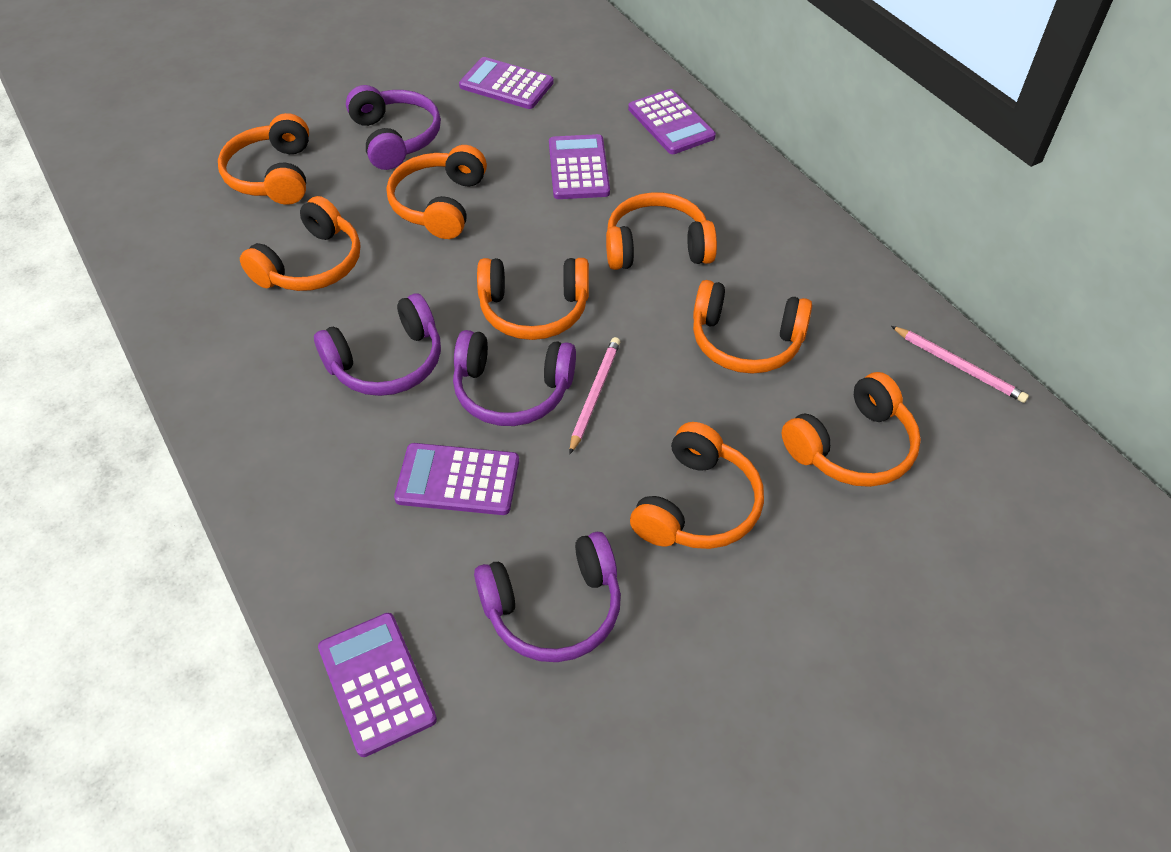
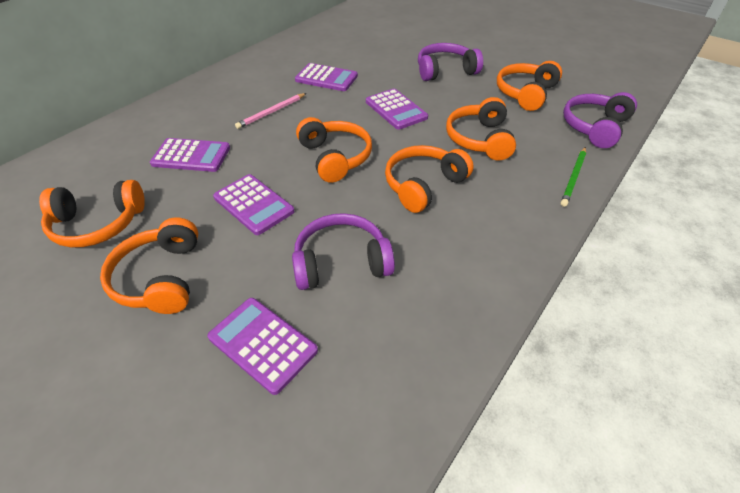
green pencil: none = 0 -> [560,147,586,207] = 1
orange headphones: [218,113,309,205] [240,196,360,291] [387,145,487,239] [477,258,589,340] [606,192,717,270] [630,422,764,549] [693,280,812,374] [782,372,921,487] = 8 -> [39,180,145,248] [100,218,198,314] [296,117,372,183] [385,145,474,213] [446,97,516,161] [497,61,562,111] = 6
pink pencil: [569,337,620,454] [891,326,1029,403] = 2 -> [235,93,306,129] = 1
purple headphones: [314,293,441,396] [346,85,441,170] [453,330,576,426] [474,532,621,662] = 4 -> [292,213,395,290] [418,43,483,81] [563,92,637,148] = 3

